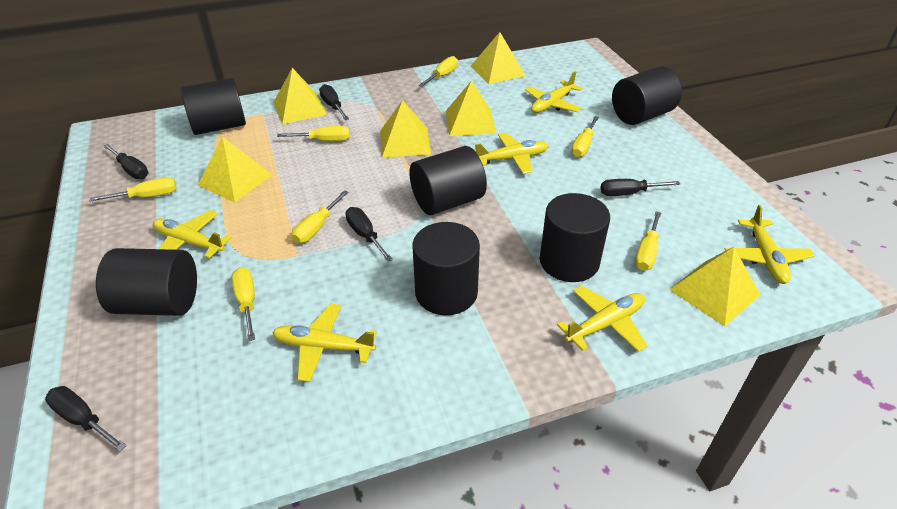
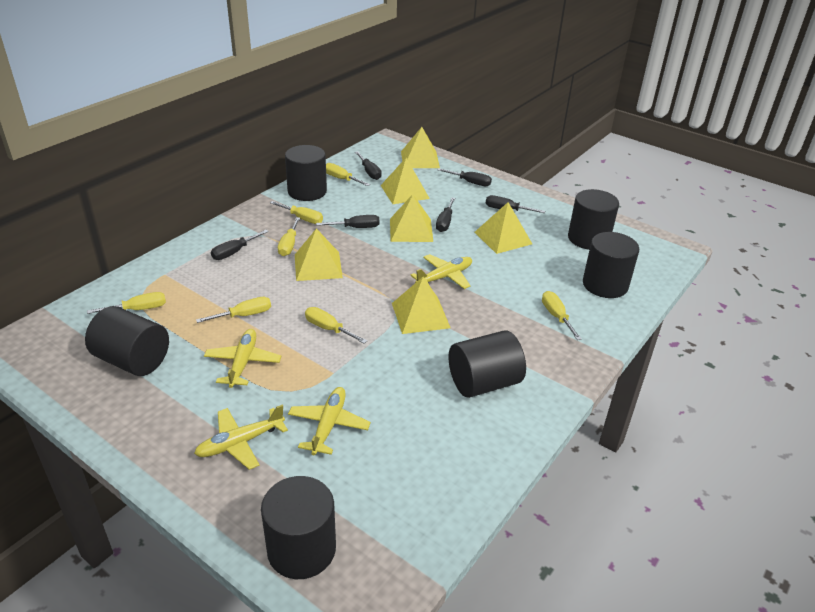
black screwdriver: [45,386,126,451] [103,144,148,179] [319,84,349,120] [346,207,393,262] [600,179,680,196] = 5 -> [211,230,269,260] [316,215,380,228] [355,151,382,180] [436,198,455,232] [437,168,492,186] [486,195,545,213] = 6
yellow plane: [153,210,232,258] [272,304,377,382] [473,133,549,174] [525,71,583,113] [557,286,648,352] [725,205,814,284] = 6 -> [194,405,288,470] [204,329,282,388] [288,387,371,455] [410,254,472,289] = 4

